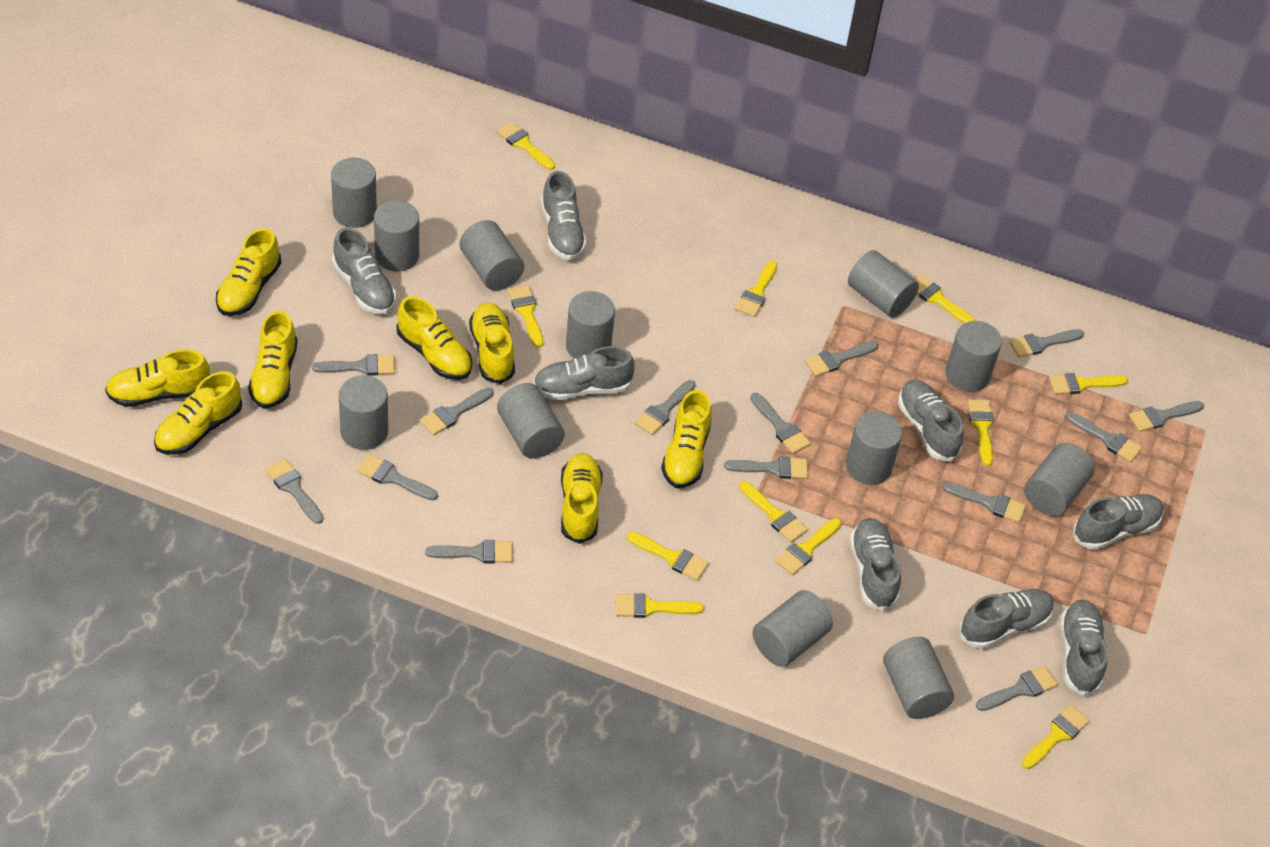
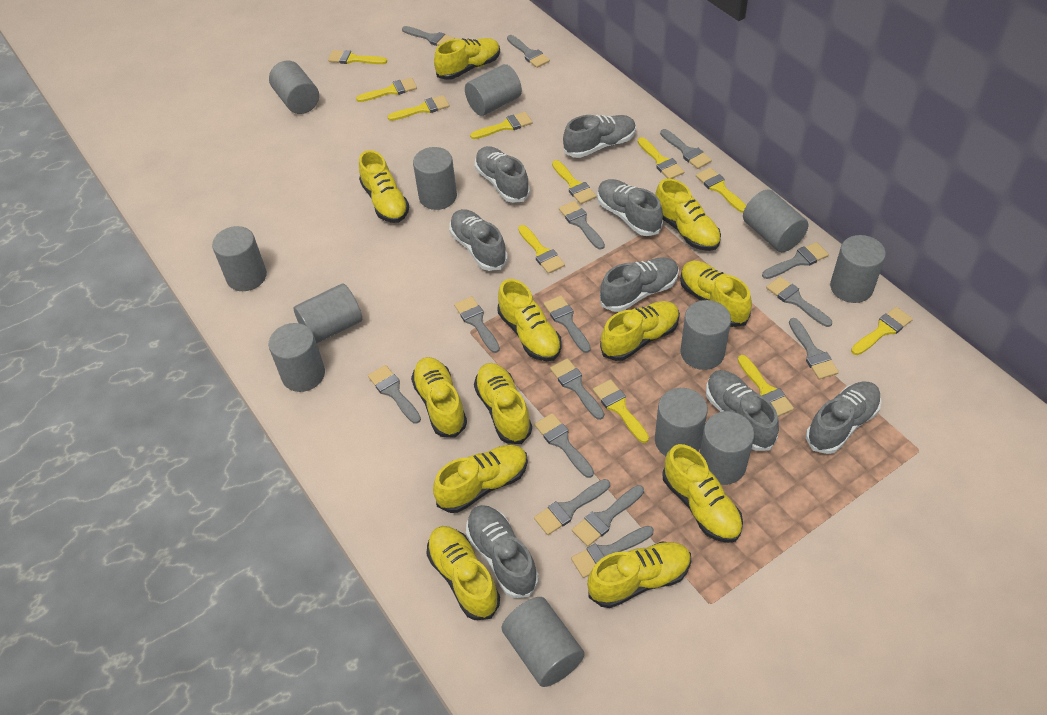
grey brush: [265,458,323,524] [312,354,395,376] [357,454,438,500] [420,387,494,435] [425,540,513,563] [635,380,696,435] [724,456,808,479] [750,393,811,454] [805,341,879,376] [943,482,1026,523] [976,665,1058,711] [1009,329,1084,358] [1066,412,1142,462] [1129,401,1204,432] = 14 -> [368,365,421,424] [402,26,455,46] [454,296,500,353] [507,35,550,68] [534,413,594,478] [534,479,610,535] [544,296,591,353] [550,358,604,420] [559,201,605,249] [571,526,654,578] [572,485,644,547] [660,129,712,169] [762,242,829,279] [766,276,832,327] [789,318,839,379] = 15
yellow shoe: [105,349,210,407] [154,371,242,455] [216,228,281,316] [248,311,297,409] [396,296,472,380] [469,302,515,384] [561,453,603,544] [661,390,712,488] = 8 -> [359,150,409,223] [411,357,467,438] [426,526,500,620] [433,445,528,513] [434,38,500,80] [474,363,532,444] [497,279,562,361] [587,541,691,608] [600,301,680,361] [655,178,721,251] [662,444,743,543] [680,261,752,327] = 12

